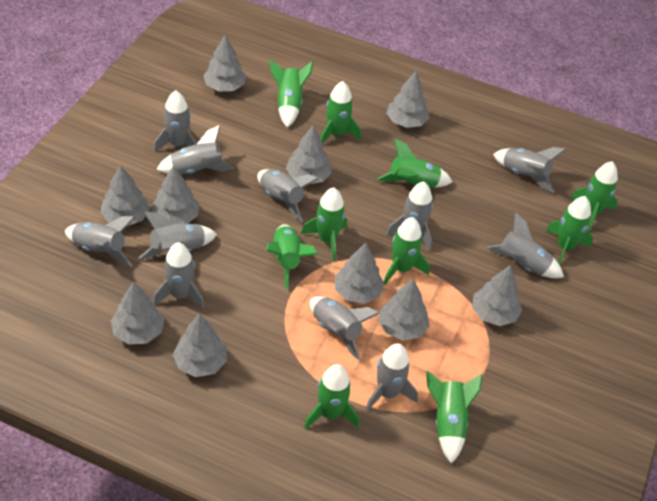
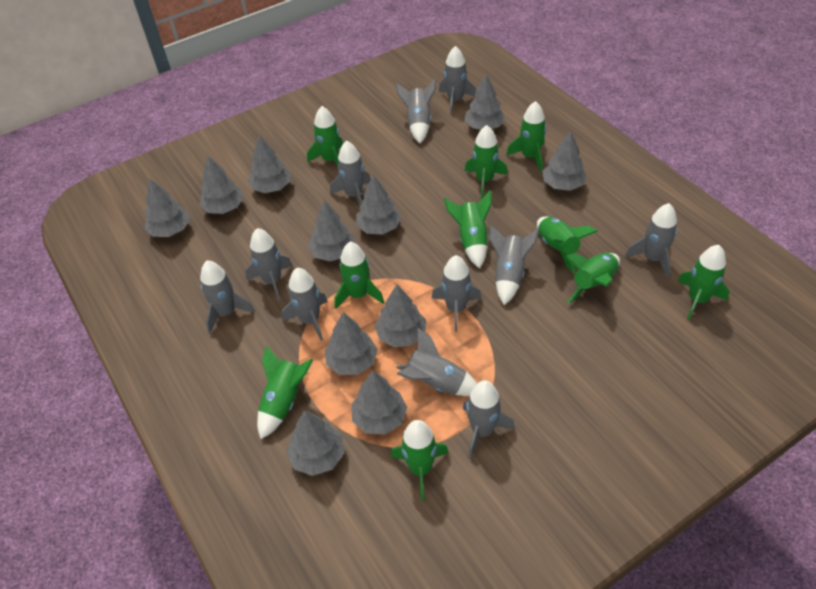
grey tree: [100,165,150,226] [111,282,165,344] [151,166,199,224] [173,314,227,377] [203,35,246,91] [286,126,332,184] [335,242,385,304] [378,279,430,340] [386,71,429,128] [472,265,522,326] = 10 -> [145,178,190,237] [199,156,244,214] [248,135,291,193] [286,410,344,476] [308,201,355,262] [325,312,378,375] [351,370,407,435] [356,175,402,235] [375,285,426,347] [464,74,506,130] [542,131,587,191] = 11

